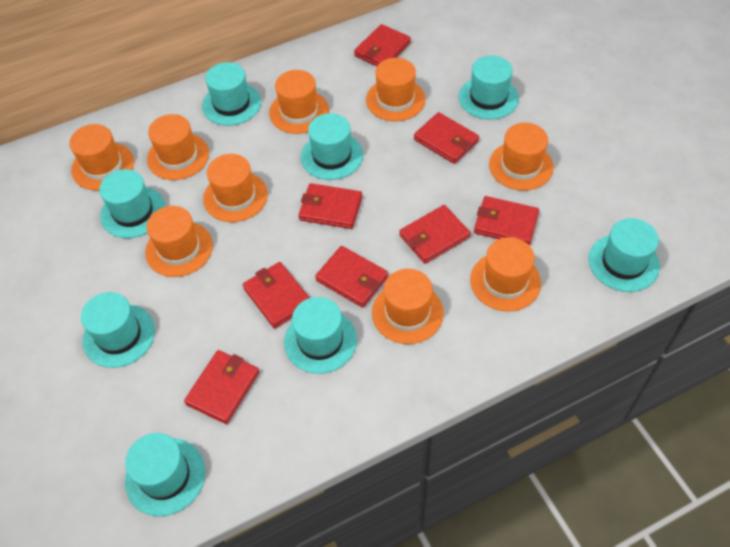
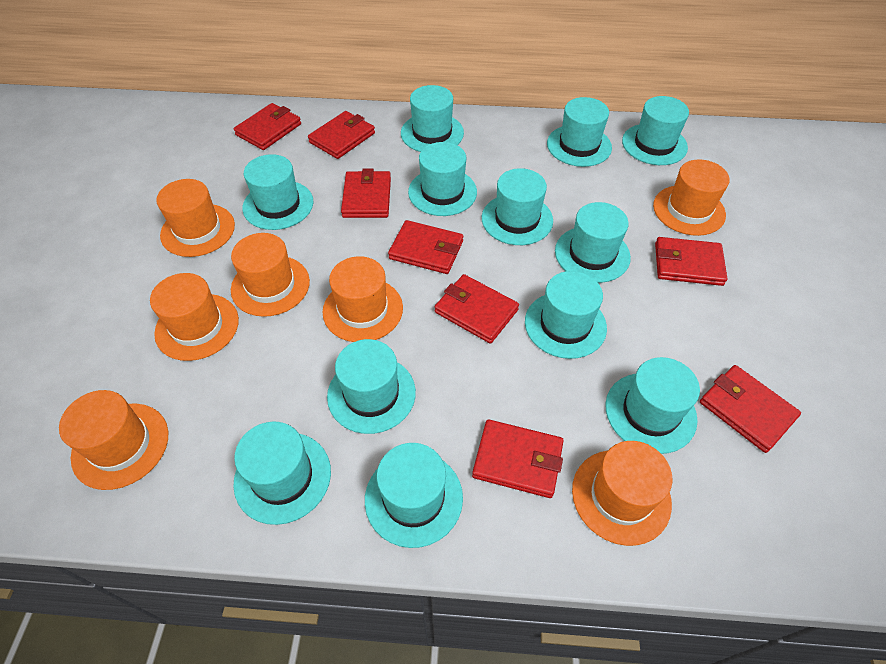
orange hat: [69,124,134,190] [145,206,213,277] [147,114,209,180] [203,154,268,222] [269,70,329,134] [366,58,425,121] [372,269,444,344] [470,237,541,312] [489,123,554,191] = 9 -> [59,390,168,490] [150,273,239,361] [156,179,235,257] [231,233,310,317] [323,256,403,342] [572,441,672,546] [653,159,730,236] = 7
turquoise hat: [81,292,155,368] [99,169,165,238] [125,433,205,516] [202,62,261,126] [284,297,357,374] [301,113,363,180] [459,56,519,120] [588,218,660,292] = 8 -> [233,422,331,525] [242,154,313,230] [327,339,416,434] [365,443,463,548] [401,85,464,152] [408,142,477,216] [482,168,553,245] [525,271,607,359] [547,97,612,167] [555,202,631,283] [606,357,700,454] [622,96,689,165] = 12

